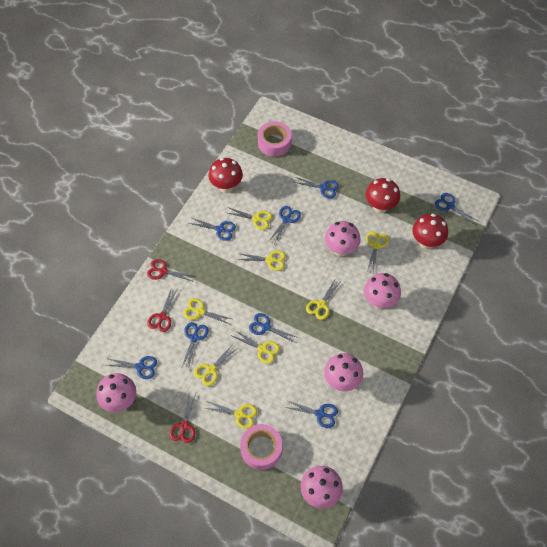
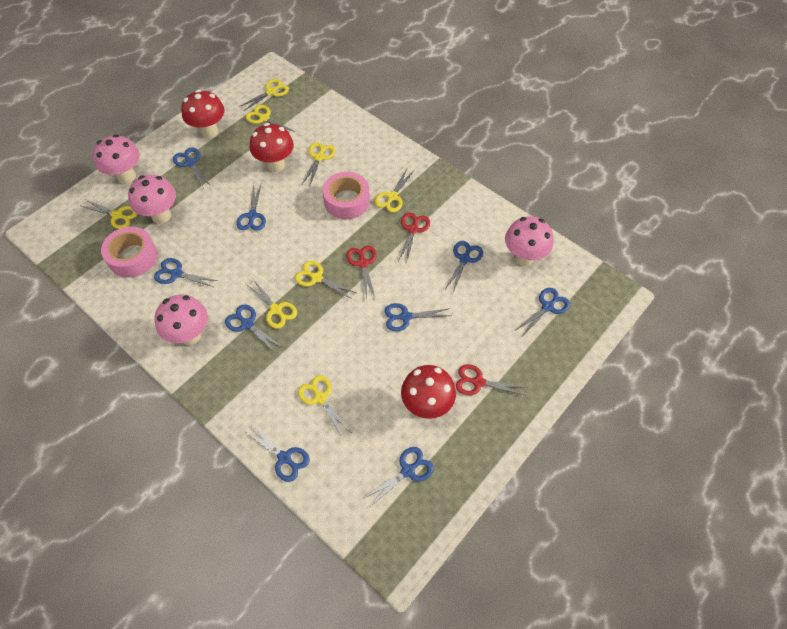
blue scissors: [106,356,157,379] [182,322,208,369] [189,218,236,241] [249,313,299,343] [269,206,301,244] [285,400,338,428] [294,177,339,199] [435,193,478,225] = 8 -> [154,258,218,288] [173,147,211,189] [225,305,282,353] [236,184,266,231] [246,425,310,482] [364,447,434,506] [385,303,451,331] [445,241,483,292] [516,288,570,336] = 9
pink mushroom: [96,373,136,412] [301,466,343,509] [324,353,363,391] [325,221,361,257] [364,273,401,309] = 5 -> [93,134,140,184] [128,175,176,224] [154,294,208,345] [505,216,554,266] = 4

